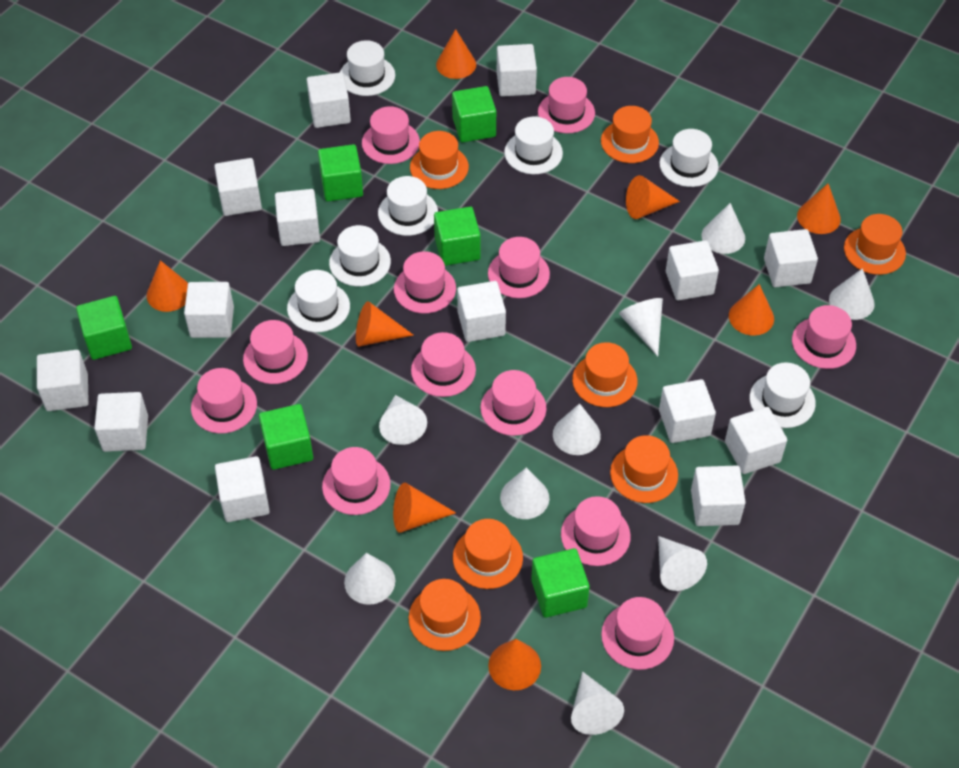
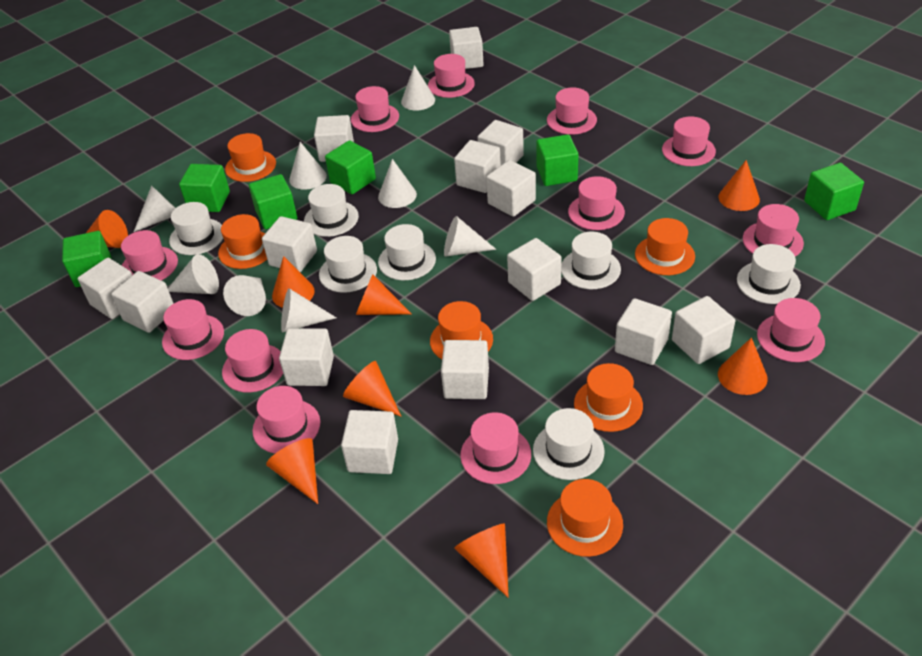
orange hat: [409,579,481,651] [410,131,469,189] [453,519,523,589] [572,342,638,407] [601,106,659,163] [610,435,678,503] [844,214,906,275] = 7 -> [218,214,267,269] [225,133,276,182] [430,301,493,359] [547,479,623,557] [574,363,643,432] [635,218,695,275] = 6
white cone: [344,553,395,605] [379,395,427,445] [500,467,549,519] [553,403,601,455] [571,671,624,735] [619,298,663,357] [658,536,707,591] [701,203,745,254] [829,268,875,320] = 9 -> [134,186,175,232] [168,254,219,294] [223,275,266,316] [281,288,336,333] [289,142,327,190] [378,159,417,208] [401,65,435,111] [444,216,496,257] = 8

